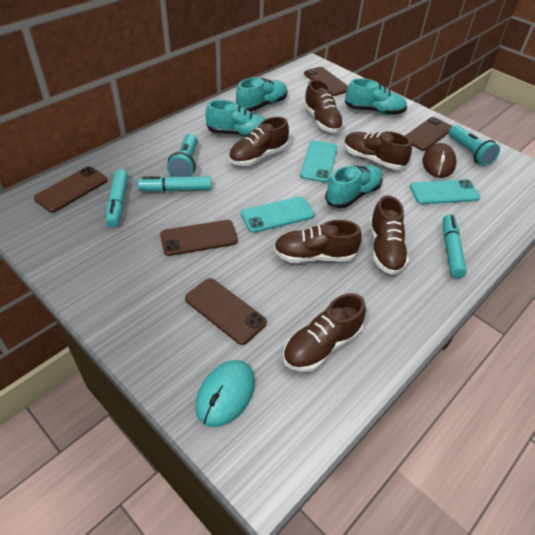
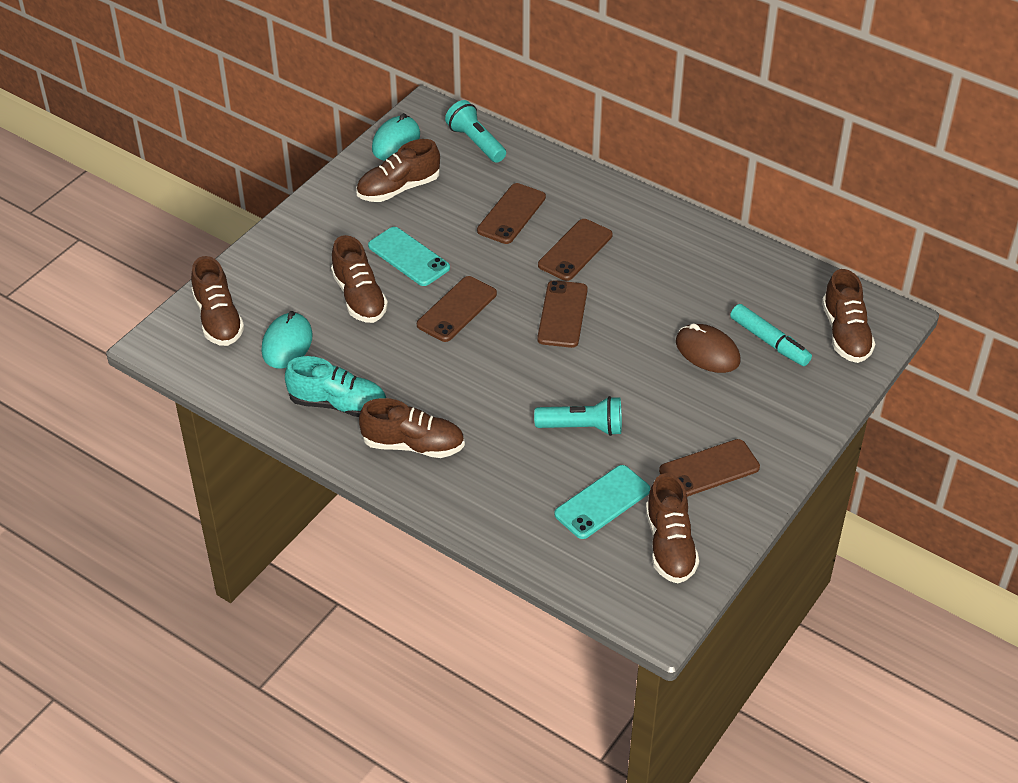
turquoise marker: [106,169,128,227] [138,176,212,192] [443,214,467,278] = 3 -> [730,304,812,366] = 1
turquoise mouse: [195,360,255,427] = 1 -> [261,311,313,369] [372,113,420,161] = 2
turquoise phone: [241,196,314,233] [300,140,337,183] [410,180,480,204] = 3 -> [368,227,450,286] [554,465,650,539] = 2
turquoise shoe: [205,100,266,137] [236,77,288,112] [325,165,383,208] [345,78,407,115] = 4 -> [285,356,386,417] = 1

